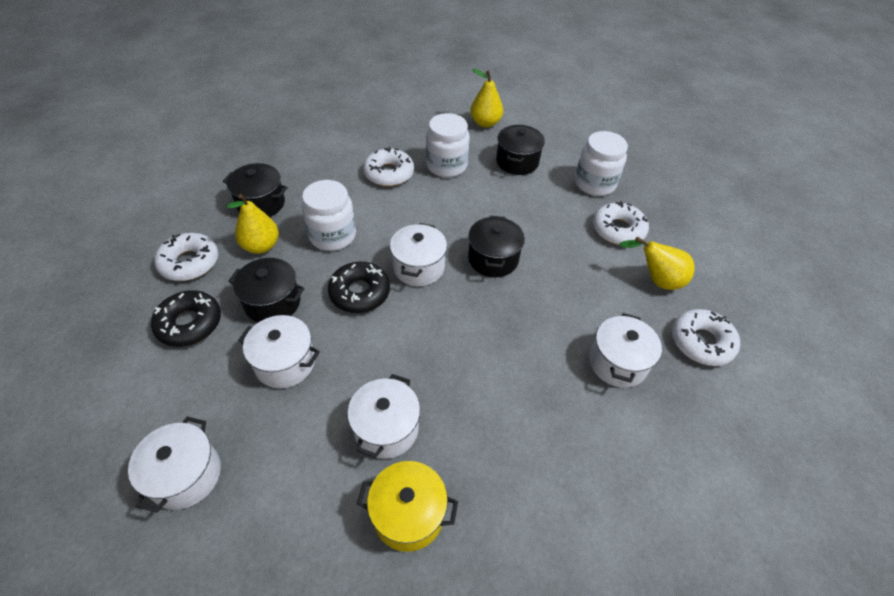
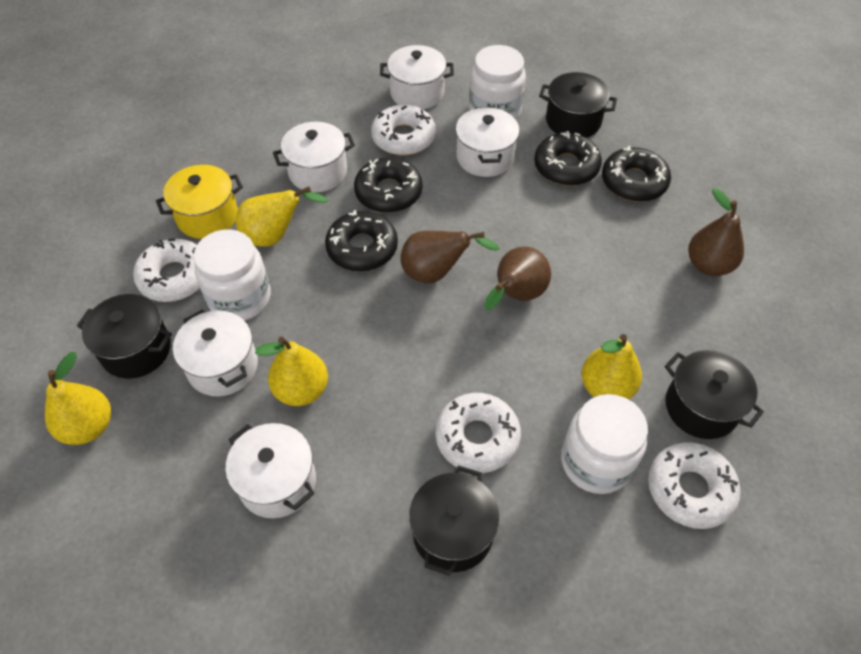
black donut: [151,290,221,347] [328,262,390,313] = 2 -> [325,210,398,271] [354,157,423,213] [534,131,602,186] [602,146,671,202] = 4
brown pear: none = 0 -> [401,231,500,283] [484,246,551,310] [688,188,744,276] = 3
yellow pear: [227,194,279,254] [470,68,503,128] [619,237,694,290] = 3 -> [45,352,111,445] [236,186,328,247] [255,337,328,406] [582,334,642,400] = 4

